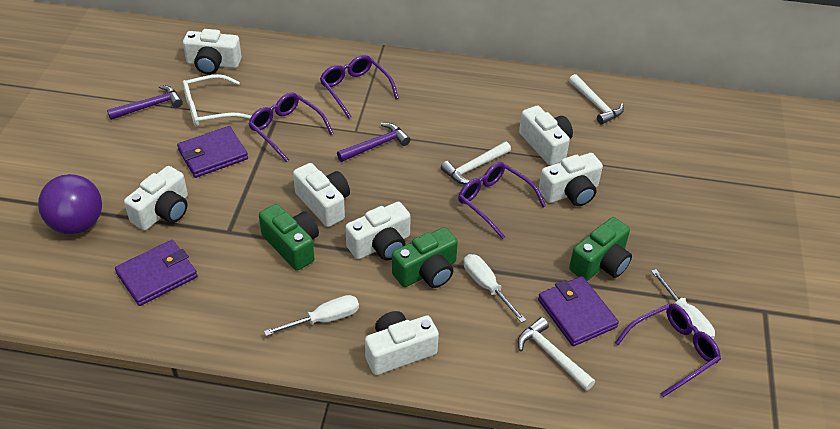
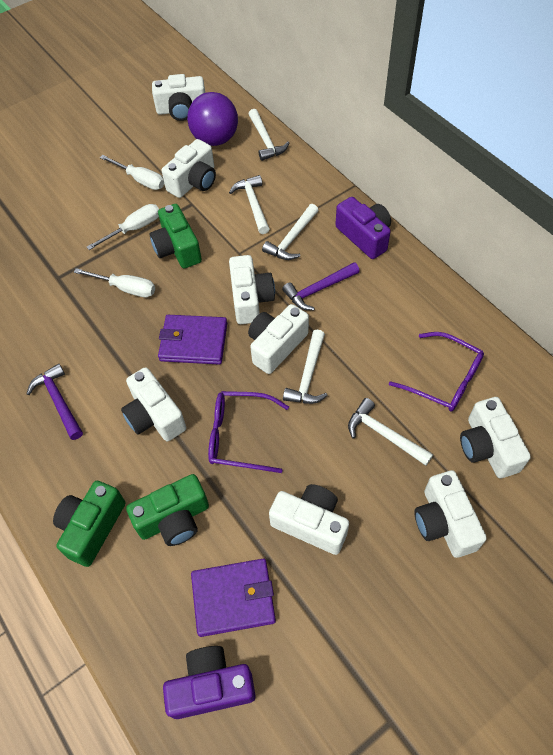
purple camera: none = 0 -> [163,646,256,719] [335,197,391,259] = 2
purple glasses: [249,93,334,162] [320,55,399,119] [458,162,546,239] [615,304,721,397] = 4 -> [208,391,289,473] [389,332,484,412] = 2
purple wallet: [115,240,197,306] [177,126,248,178] [538,276,619,346] = 3 -> [158,315,227,365] [191,559,276,637] = 2
white camera: [124,166,188,230] [183,29,242,74] [293,163,350,227] [345,202,411,260] [365,311,439,375] [519,106,573,166] [539,153,603,206] = 7 -> [121,367,186,441] [152,74,205,121] [162,139,216,198] [229,255,275,324] [248,304,309,374] [269,484,349,555] [414,470,487,558] [460,397,531,478] = 8
white glasses: [182,74,251,127] = 1 -> none = 0
white hammer: [441,142,511,185] [518,317,595,391] [569,74,624,124] = 3 -> [229,175,269,234] [248,109,289,161] [262,204,319,260] [283,330,328,404] [348,398,433,466] = 5

